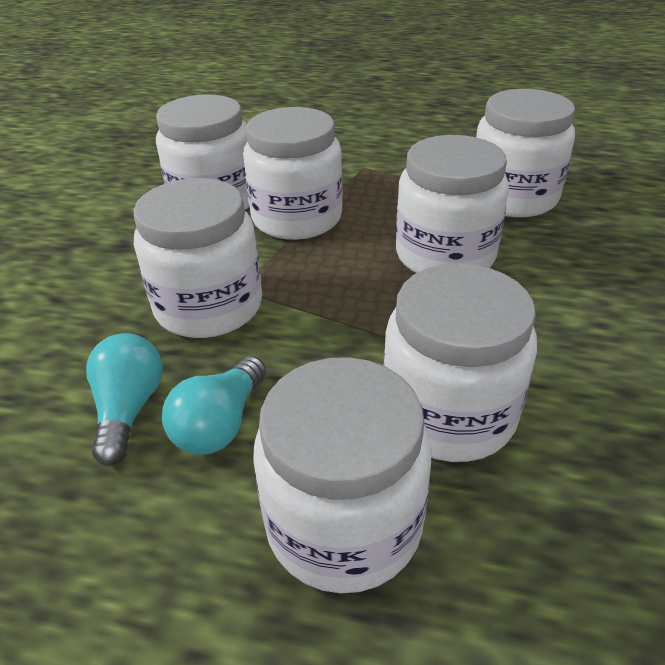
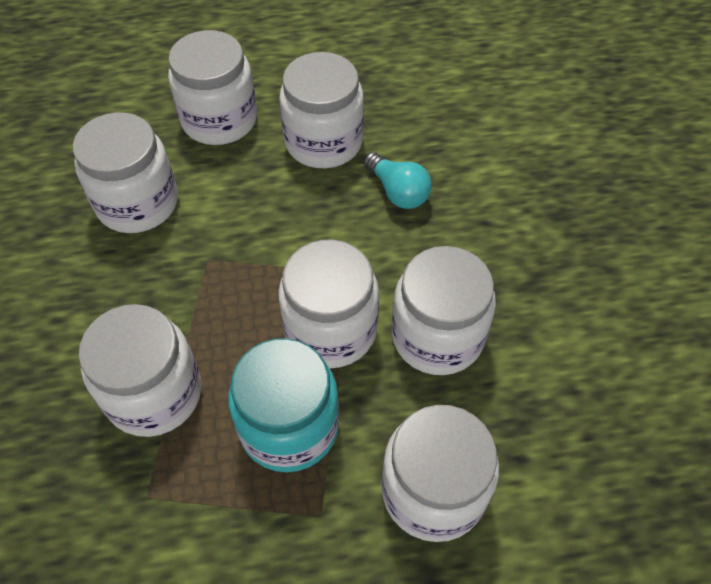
turquoise jar: none = 0 -> [228,338,339,472] = 1
turquoise light bulb: [86,333,163,466] [162,356,266,455] = 2 -> [364,152,432,209] = 1

